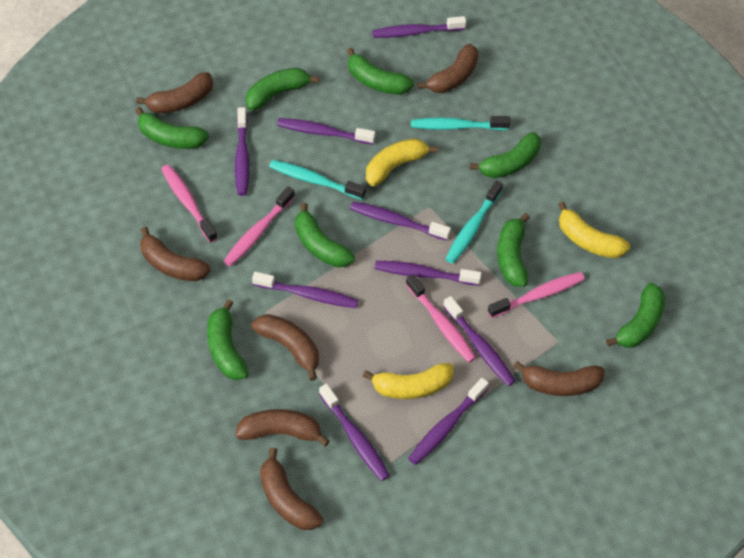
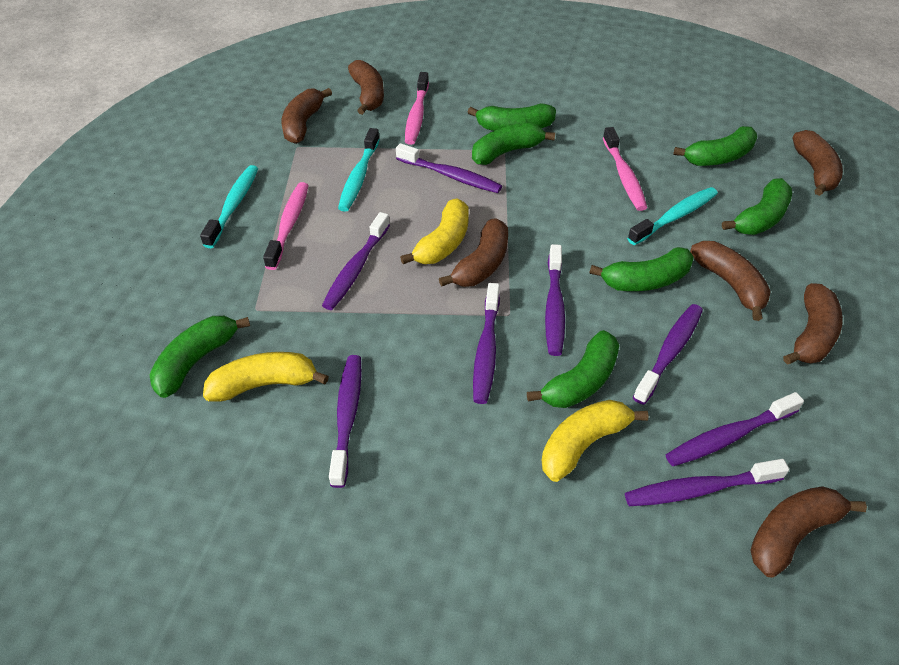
green banana: [135,107,209,149] [207,299,248,380] [246,68,319,110] [295,203,355,268] [347,48,414,95] [470,132,541,178] [497,213,530,287] [606,283,665,348] = 8 -> [149,316,250,398] [468,103,556,131] [472,123,555,165] [527,330,619,408] [589,247,694,291] [673,126,757,166] [722,178,792,235] = 7
pink toothbrush: [161,164,218,242] [223,187,295,267] [406,274,477,363] [487,272,585,318] = 4 -> [263,182,309,270] [405,72,429,145] [603,127,647,211] = 3
purple toothbrush: [235,107,250,196] [252,272,358,308] [277,118,376,145] [319,384,390,481] [350,202,451,241] [372,16,466,38] [375,261,482,286] [408,378,489,465] [443,296,515,386] = 9 -> [322,212,390,310] [329,355,362,488] [396,143,502,193] [473,283,500,404] [545,244,565,356] [625,459,789,506] [633,304,703,405] [666,392,804,466] = 8

